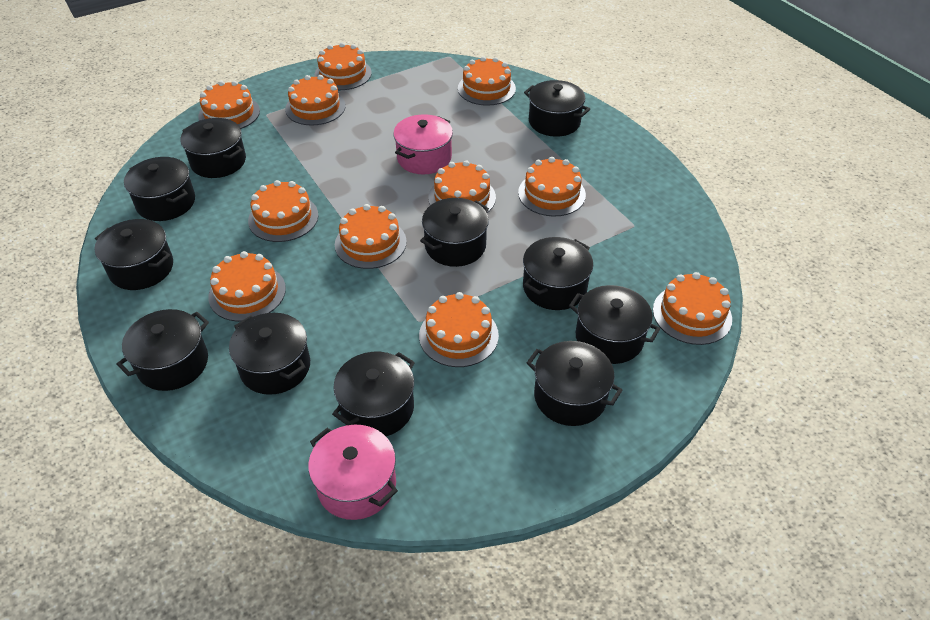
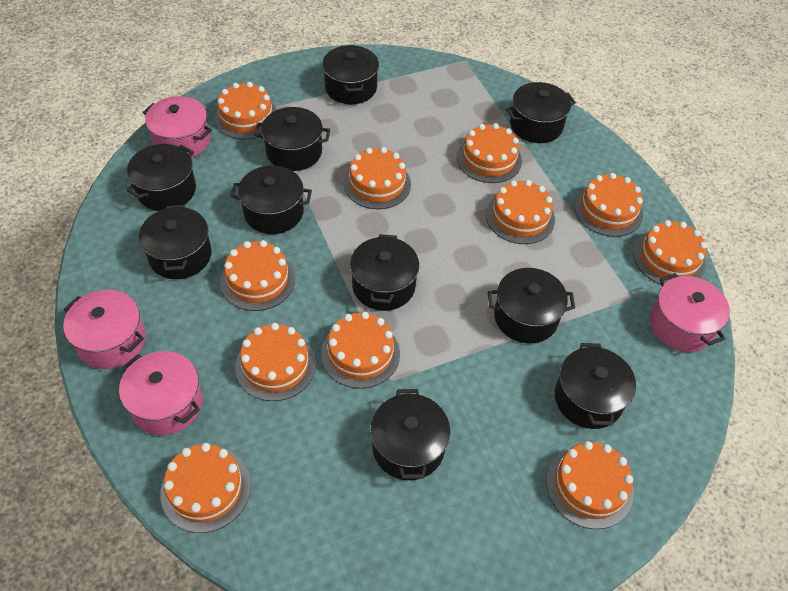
black pot: [95,219,173,290] [116,309,209,391] [124,157,195,221] [180,118,246,178] [229,313,310,395] [332,352,415,436] [420,198,489,267] [523,237,593,310] [524,80,590,137] [527,341,622,426] [569,285,660,364] = 11 -> [127,144,196,211] [139,205,212,279] [230,165,312,234] [254,107,330,171] [322,45,379,104] [350,234,419,311] [371,389,450,480] [488,268,575,344] [506,82,576,143] [555,343,636,429] = 10
pink pot: [308,425,398,520] [393,114,453,174] = 2 -> [63,290,146,369] [119,351,203,435] [143,96,212,158] [650,273,730,352] = 4

